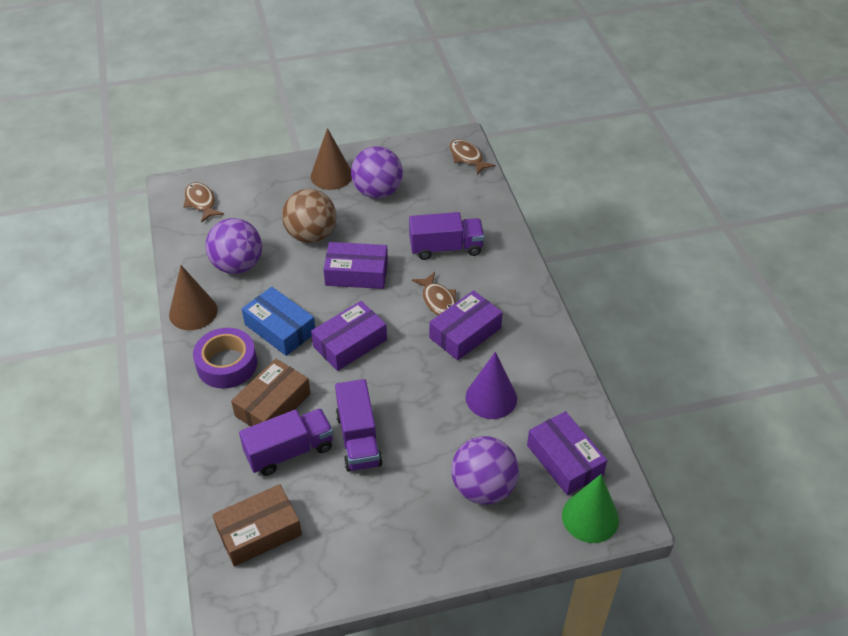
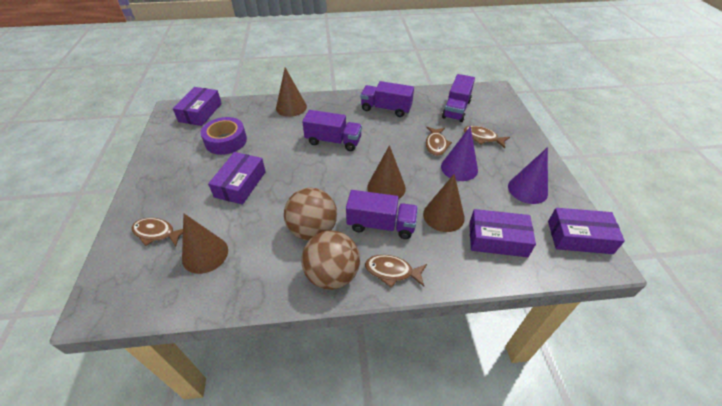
blue box: [242,287,315,356] = 1 -> none = 0
brown ball: [282,189,336,243] = 1 -> [284,188,337,241] [301,231,360,290] = 2
brown box: [212,484,302,567] [231,359,311,427] = 2 -> none = 0
brown cone: [169,265,218,330] [311,128,352,190] = 2 -> [182,214,228,274] [276,68,307,117] [367,145,406,199] [423,174,465,232] = 4
brown fish: [183,182,224,222] [412,272,456,315] [449,139,495,175] = 3 -> [131,218,183,247] [365,255,427,288] [426,127,452,156] [464,126,510,148] = 4
green cone: [562,474,619,543] = 1 -> none = 0
purple ball: [205,218,262,274] [351,146,403,199] [451,436,519,504] = 3 -> none = 0
purple cone: [466,352,517,419] = 1 -> [441,126,478,181] [508,147,548,204] = 2
purple truck: [239,408,333,476] [335,379,383,472] [409,212,485,260] = 3 -> [302,110,362,151] [346,190,418,239] [360,81,414,117] [442,74,475,122] = 4

